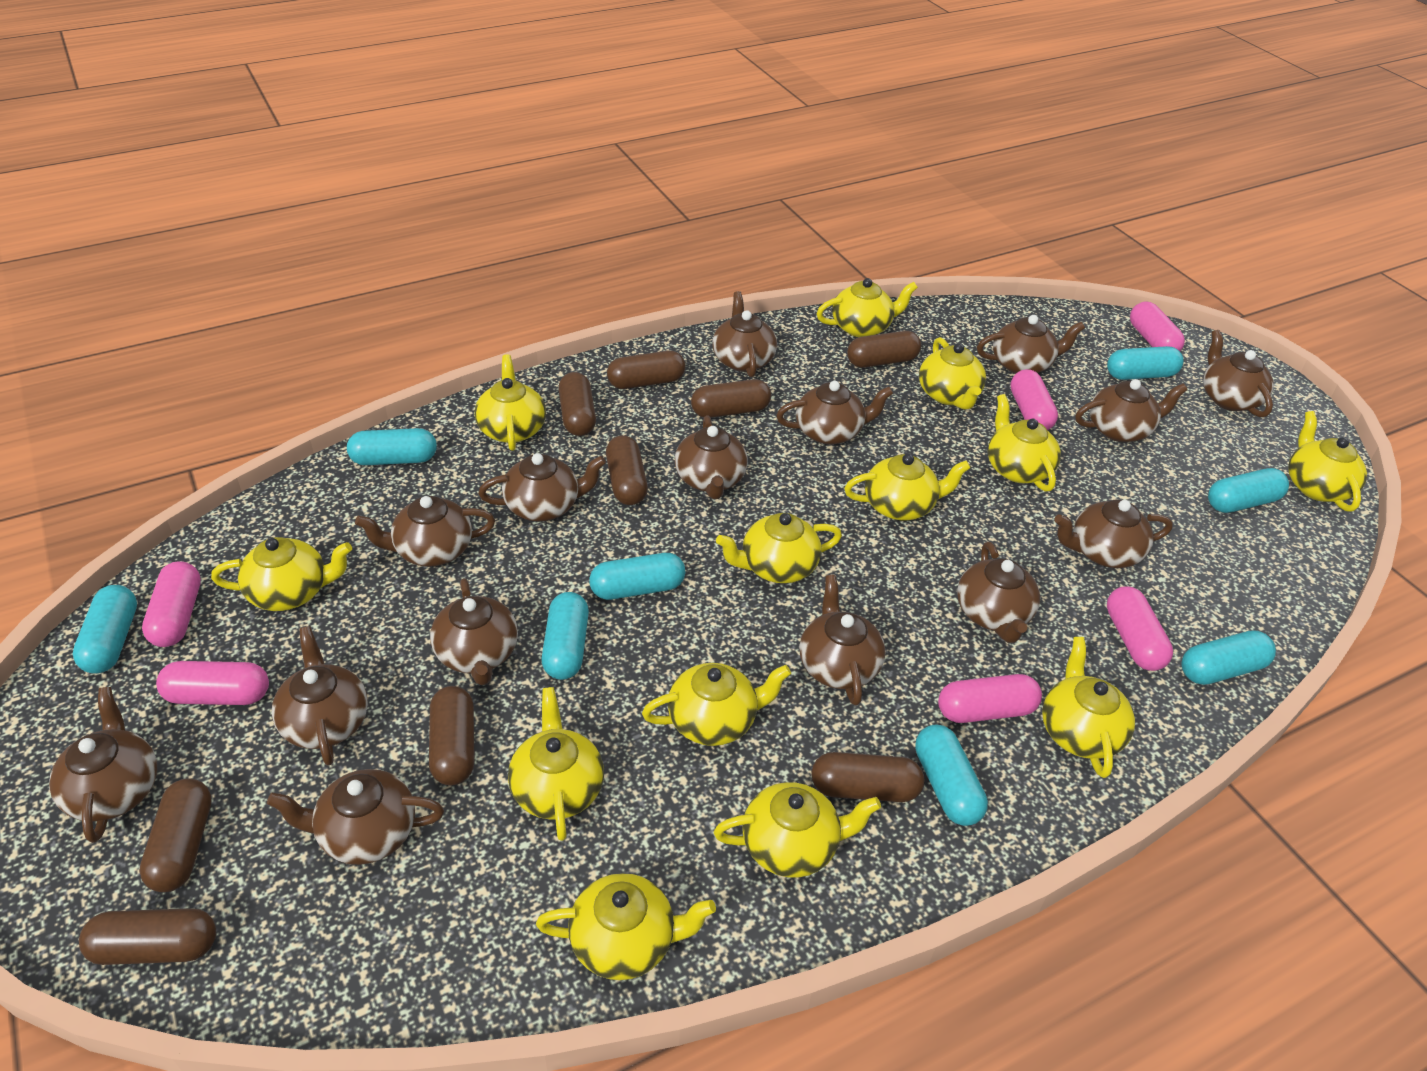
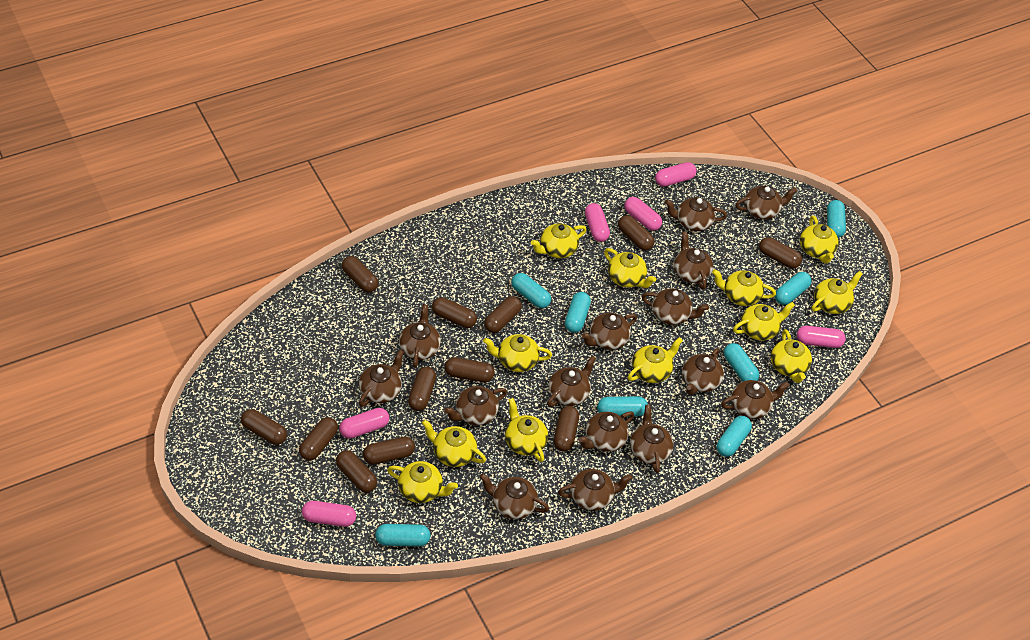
brown capsule: [79,908,216,965] [139,778,212,892] [429,686,475,786] [558,372,596,436] [606,435,648,505] [607,350,686,389] [691,379,771,418] [811,752,924,802] [847,331,921,368] = 9 -> [241,409,287,445] [299,417,338,461] [336,450,377,493] [342,256,378,293] [363,437,415,465] [408,367,436,411] [432,297,477,328] [445,357,495,383] [484,296,522,333] [554,406,579,452] [618,215,654,251] [759,237,802,268] = 12
yellow teapot: [211,537,352,611] [474,354,546,451] [508,687,604,841] [536,873,716,980] [642,663,791,746] [714,782,881,878] [716,513,842,583] [816,278,918,337] [844,454,970,520] [919,337,986,410] [988,394,1061,491] [1042,637,1135,778] [1288,411,1367,511] = 13 -> [387,461,458,503] [422,420,486,467] [483,334,552,372] [505,398,548,462] [531,223,587,258] [604,248,656,288] [628,337,683,383] [712,269,776,306] [733,302,795,341] [771,329,812,383] [800,216,839,264] [812,271,863,314] = 12

